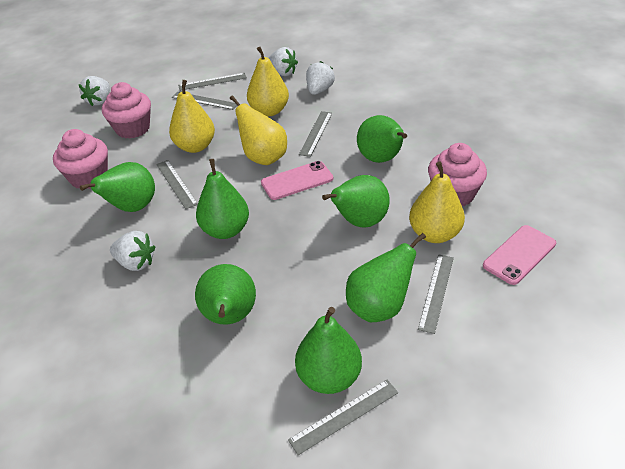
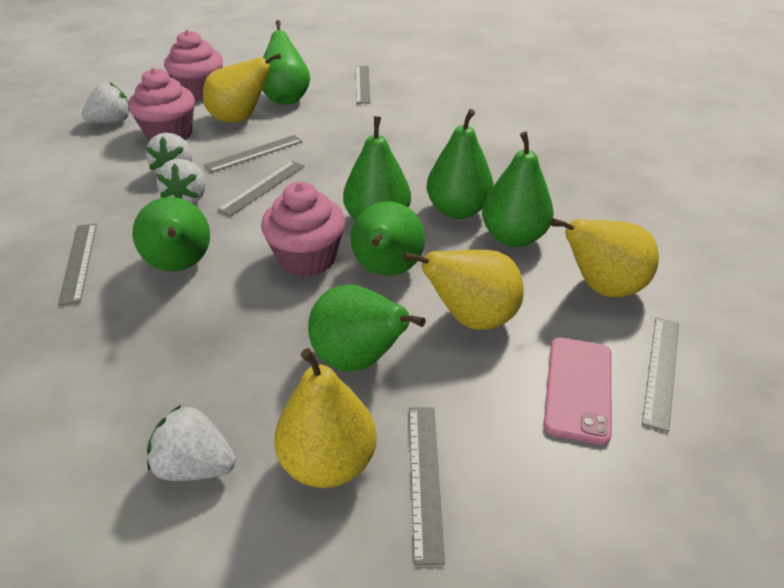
pink phone: [261,161,333,200] [483,225,556,285] = 2 -> [544,337,612,445] = 1

